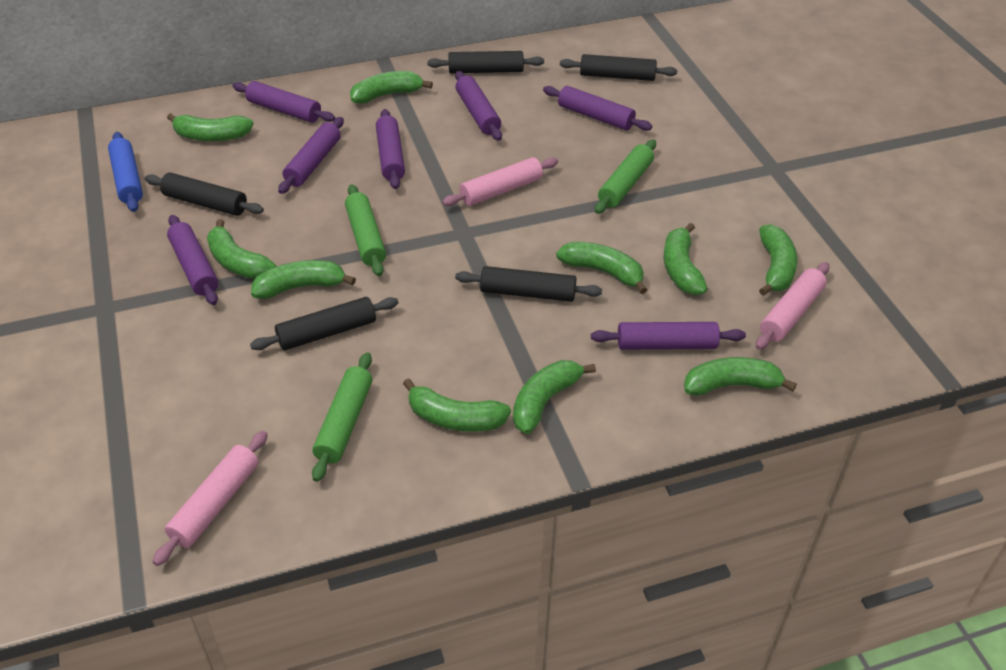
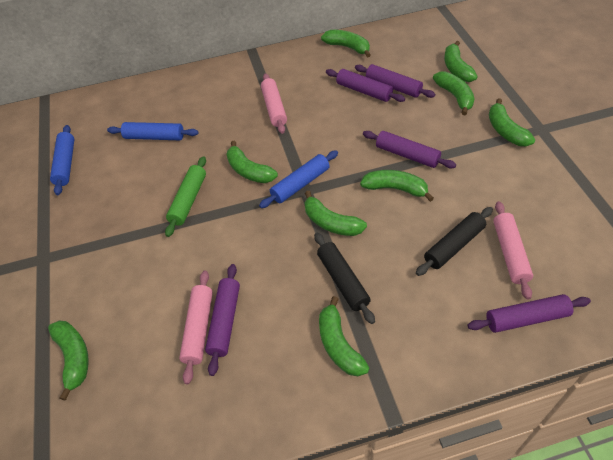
black rolling pin: [145,173,264,216] [250,297,398,351] [427,51,544,73] [455,266,602,302] [560,54,677,81] = 5 -> [314,233,375,324] [416,207,493,276] = 2
blue rolling pin: [108,132,143,212] = 1 -> [50,125,74,195] [107,122,198,140] [259,150,338,208] = 3
green banana: [167,113,253,141] [207,219,276,279] [251,260,356,299] [350,71,433,104] [403,378,511,432] [513,360,596,434] [556,242,647,294] [664,223,708,295] [684,357,797,396] [759,224,798,296] = 10 -> [48,321,89,401] [226,140,278,183] [304,191,367,236] [319,296,369,376] [321,30,371,57] [360,170,434,202] [433,71,475,115] [444,41,477,82] [489,98,535,146] = 9
green rolling pin: [312,352,372,482] [345,184,386,276] [595,139,656,214] = 3 -> [165,156,206,237] = 1
purple rolling pin: [167,215,218,305] [232,81,335,123] [278,117,344,194] [376,109,405,189] [455,71,502,141] [543,86,652,131] [591,322,746,350] = 7 -> [205,264,240,376] [326,69,405,102] [355,64,435,98] [363,131,456,168] [468,294,591,333] = 5

